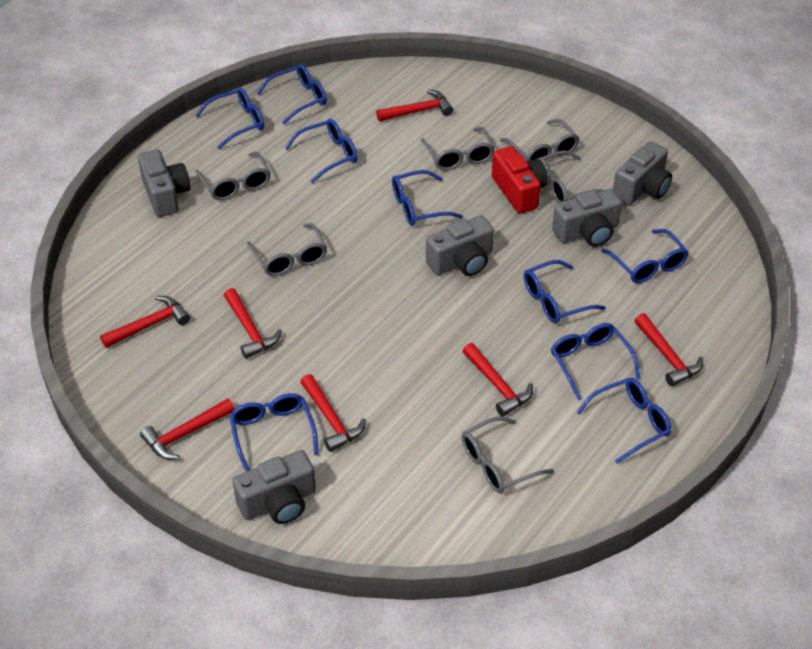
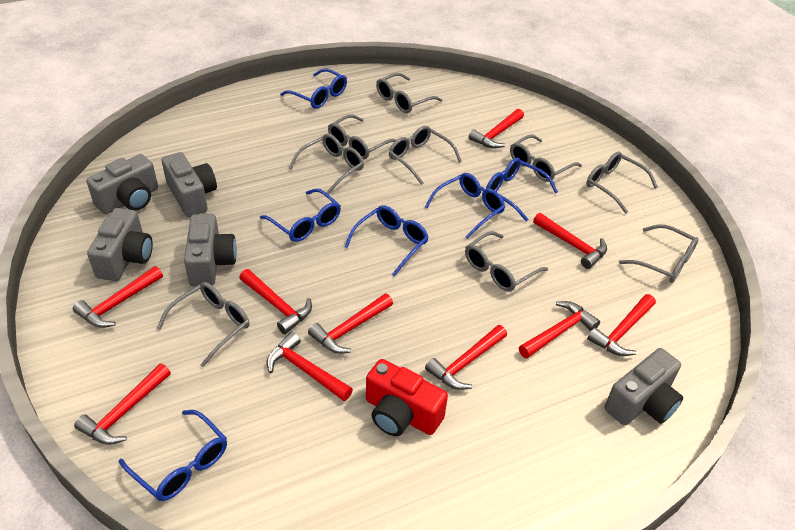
blue glasses: [196,87,264,149] [229,393,318,472] [257,64,327,124] [285,119,358,183] [392,170,463,225] [524,260,606,323] [551,323,640,400] [576,378,671,464] [601,229,689,283] = 9 -> [119,410,227,501] [260,188,341,242] [280,68,347,109] [344,205,429,277] [425,173,505,239] [486,158,558,222] = 6
grey glasses: [195,152,271,200] [247,223,327,276] [421,127,495,170] [462,416,554,493] [500,119,579,162] [537,150,603,203] = 6 -> [157,282,250,367] [289,134,364,195] [328,114,396,159] [376,73,442,113] [389,126,462,185] [465,231,548,291] [510,134,582,182] [586,152,658,214] [619,224,699,283] = 9
red hammer: [100,296,190,348] [140,398,234,460] [224,288,282,359] [300,374,366,452] [376,90,453,121] [463,343,533,417] [635,313,703,387] = 7 -> [73,266,163,328] [74,363,171,445] [239,269,312,334] [267,332,353,401] [308,293,393,354] [425,325,507,390] [468,109,524,148] [519,301,600,358] [533,213,607,269] [587,294,656,356] = 10

